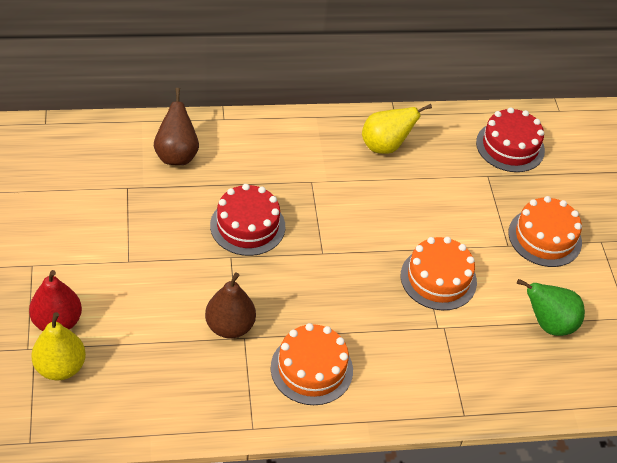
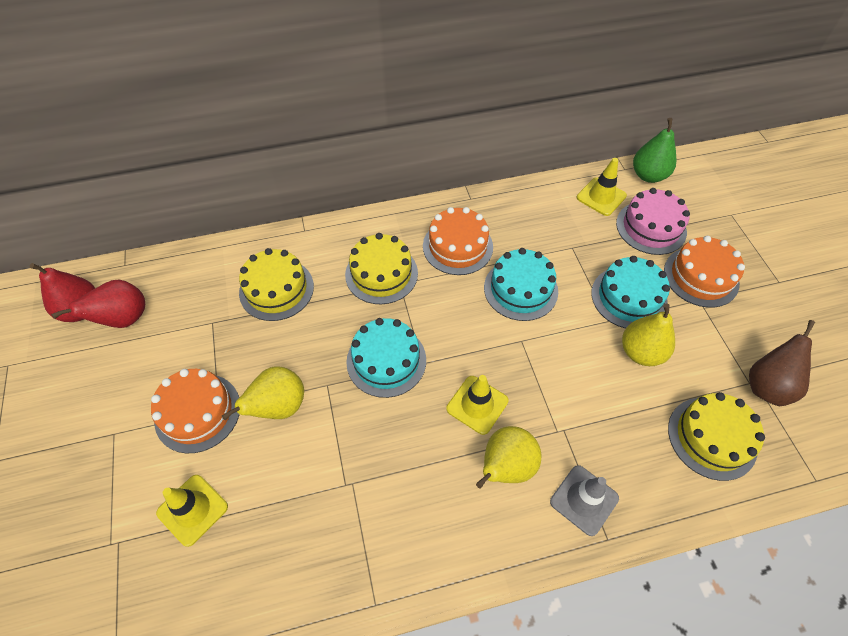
brown pear: [154,88,199,165] [205,272,256,339] = 2 -> [749,320,815,406] = 1
grey traffic cone: none = 0 -> [550,465,619,536] = 1
pink cake: none = 0 -> [616,188,690,255] = 1
red cake: [210,184,285,256] [476,107,545,172] = 2 -> none = 0
red pear: [29,270,82,331] = 1 -> [30,263,95,322] [51,280,145,328] = 2
turquoise cake: none = 0 -> [346,318,426,398] [484,248,558,321] [591,256,670,328] = 3
yellow cake: none = 0 -> [239,248,314,321] [345,233,418,304] [668,392,765,481] = 3
yellow pear: [31,312,86,380] [362,104,432,154] = 2 -> [222,366,304,420] [476,426,542,488] [622,303,675,366] = 3
yellow traffic cone: none = 0 -> [156,475,228,547] [446,375,508,435] [577,158,627,216] = 3

